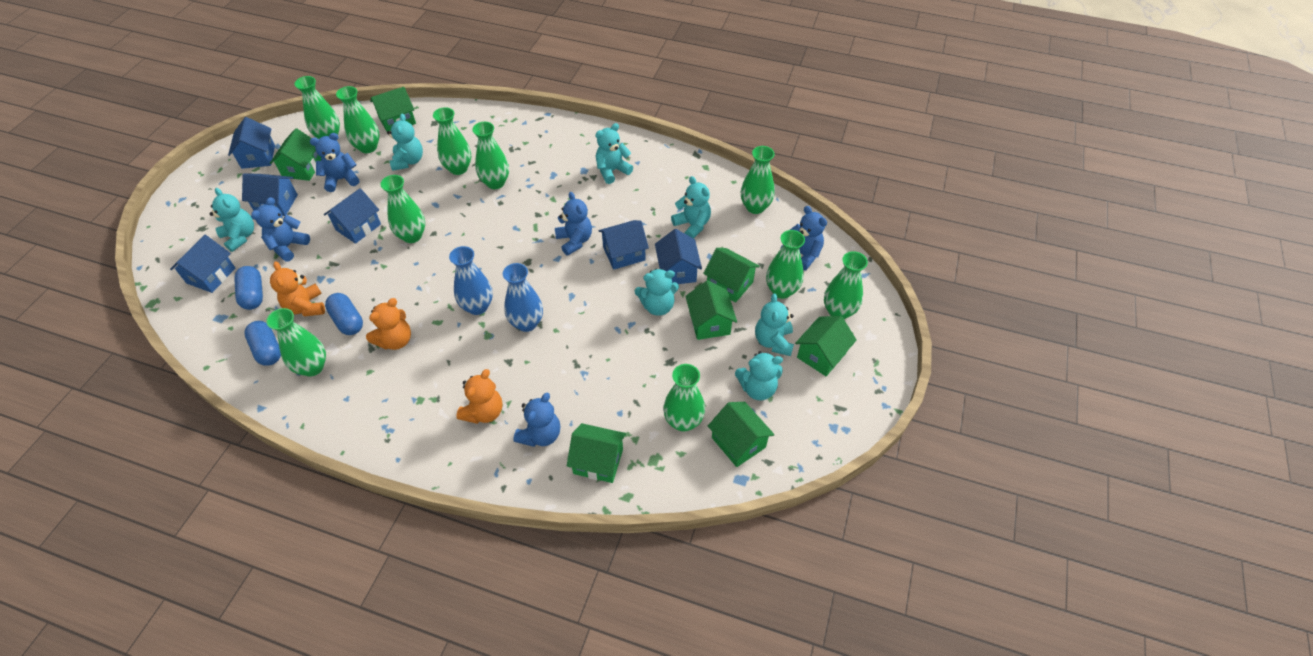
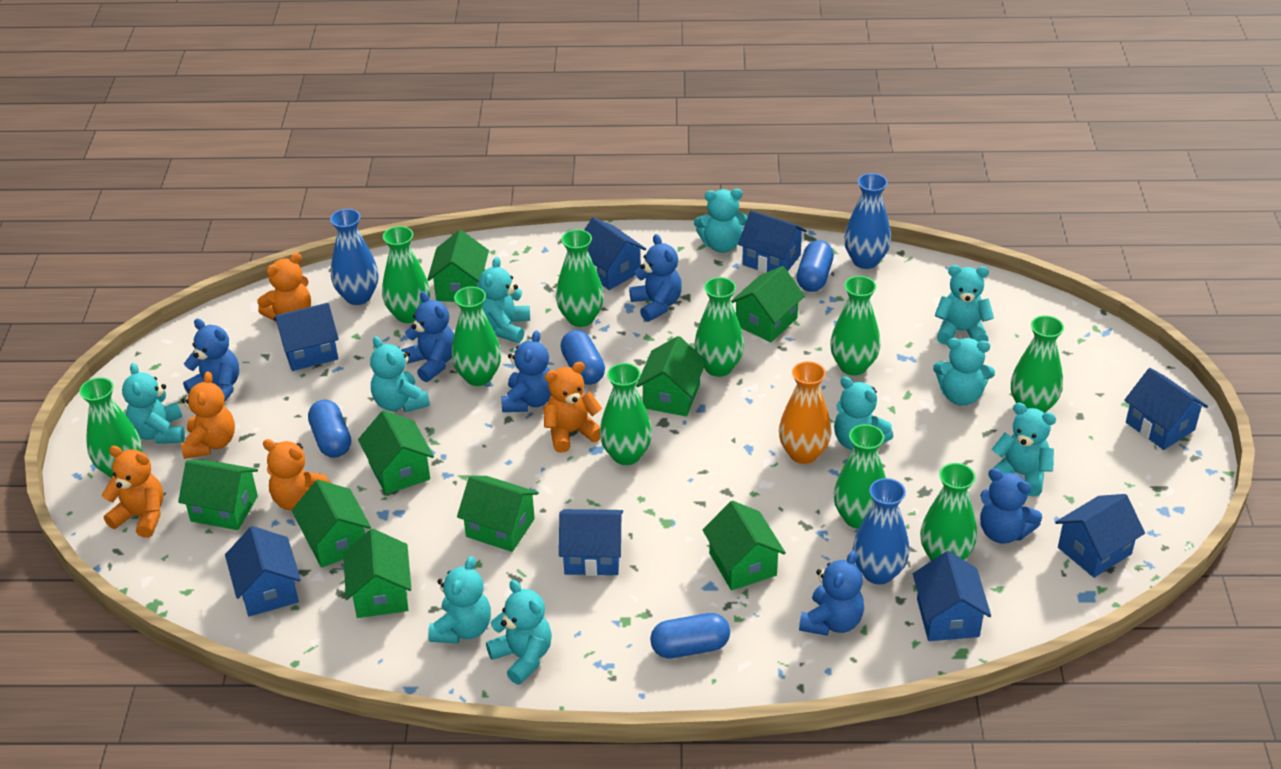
blue capsule: [234,266,263,310] [244,321,281,366] [325,293,363,335] = 3 -> [308,400,351,458] [560,330,605,385] [650,613,730,658] [797,240,834,292] = 4
blue house: [170,235,236,293] [228,117,275,169] [242,173,298,216] [324,188,381,244] [598,220,649,270] [655,229,702,284] = 6 -> [225,526,301,617] [274,303,339,371] [559,509,623,576] [584,217,646,290] [738,210,807,273] [913,551,991,641] [1055,494,1145,578] [1124,368,1208,450] = 8
blue teddy bear: [251,197,310,262] [310,133,359,192] [513,393,560,447] [555,192,592,256] [781,206,827,271] = 5 -> [183,319,239,403] [402,291,454,382] [501,331,551,412] [629,234,682,322] [799,551,864,636] [980,468,1042,544] = 6
blue vase: [449,246,493,315] [503,263,543,332] = 2 -> [330,209,379,305] [844,173,891,269] [853,478,910,585] = 3
green house: [270,128,322,181] [370,87,416,131] [567,423,626,483] [685,280,737,340] [703,248,760,303] [708,402,775,467] [795,316,857,376] = 7 -> [178,460,258,530] [292,480,371,568] [343,529,412,618] [358,410,434,495] [427,230,489,302] [457,476,538,552] [636,336,706,417] [702,501,786,590] [731,266,805,342] = 9
orange teddy bear: [270,261,325,317] [366,298,411,350] [456,369,503,424] = 3 -> [102,446,163,538] [181,371,235,459] [257,253,311,322] [263,439,331,511] [544,362,602,453] = 5
orange vase: none = 0 -> [779,361,831,464] = 1
turquoise teddy bear: [210,188,254,252] [387,113,423,171] [595,123,633,184] [635,269,679,316] [671,176,711,238] [735,351,783,400] [755,293,794,356] = 7 -> [122,363,185,444] [370,336,430,412] [428,556,491,643] [478,257,530,343] [486,580,552,685] [694,189,748,253] [834,376,893,450] [933,338,995,406] [934,265,994,345] [989,403,1056,497] = 10

